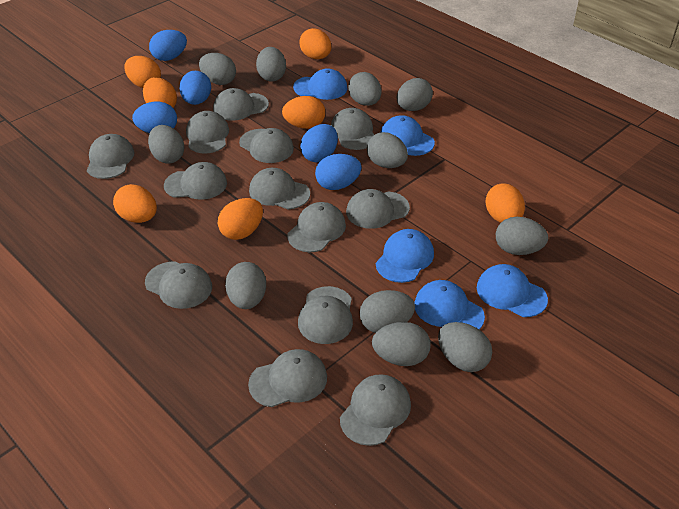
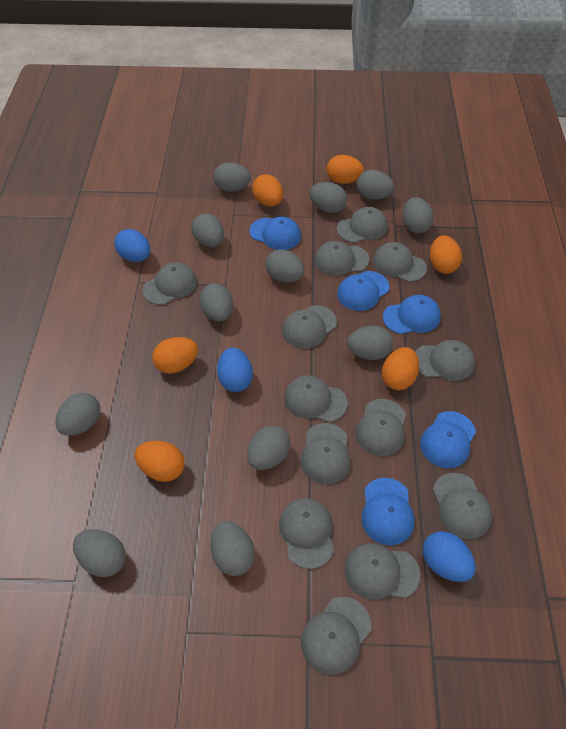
blue egg: [132,102,177,133] [149,30,187,61] [179,71,211,105] [300,124,338,162] [315,154,361,190] = 5 -> [114,229,150,262] [217,348,253,392] [423,531,476,582] = 3
grey egg: [148,125,185,164] [199,53,236,85] [225,262,266,309] [256,47,286,82] [348,72,382,106] [359,290,415,333] [367,132,408,168] [372,322,431,366] [397,78,433,111] [438,322,492,372] [496,217,548,255] = 11 -> [55,393,100,436] [73,529,126,577] [191,213,224,247] [199,283,233,321] [211,521,255,576] [213,162,251,192] [247,425,291,470] [265,249,305,282] [309,182,347,213] [347,326,393,360] [356,170,394,200] [403,197,434,233] = 12
orange egg: [113,184,157,223] [124,56,161,88] [143,77,177,108] [218,198,263,240] [282,96,325,129] [299,28,331,59] [485,183,525,223] = 7 -> [134,441,185,482] [152,337,198,374] [252,174,283,207] [327,155,364,184] [382,347,419,390] [430,235,462,274] = 6

